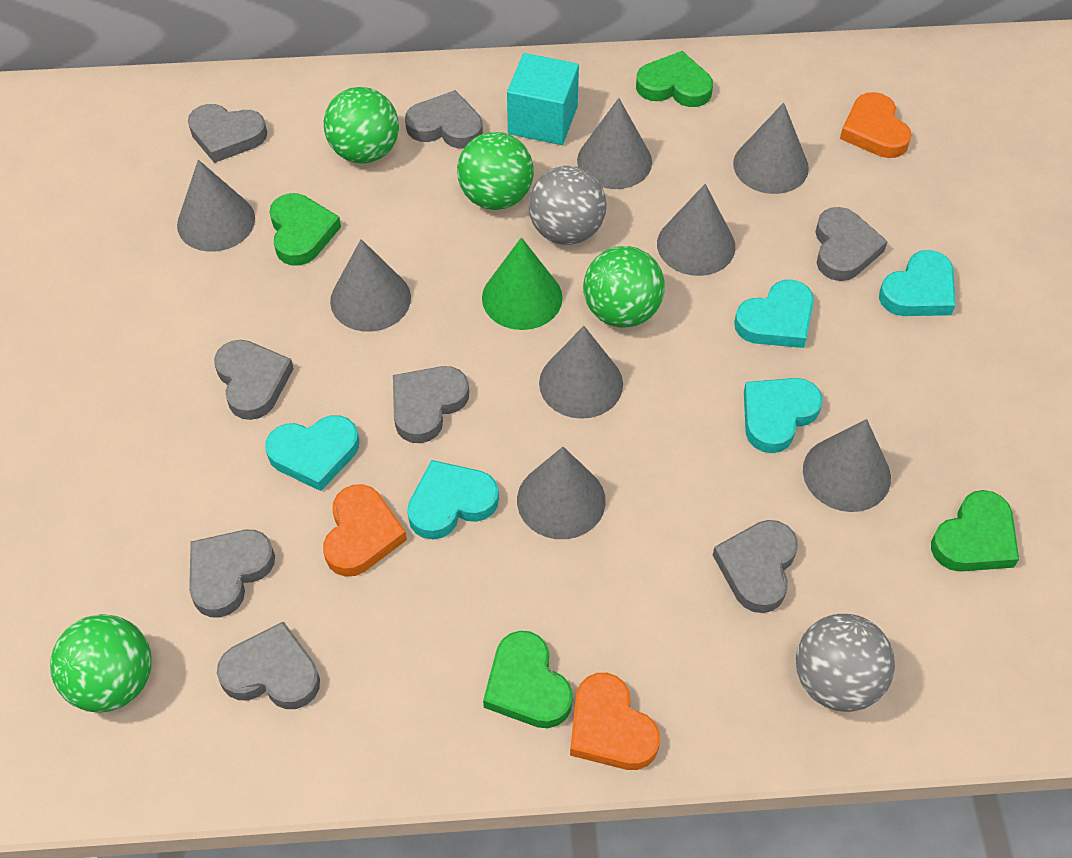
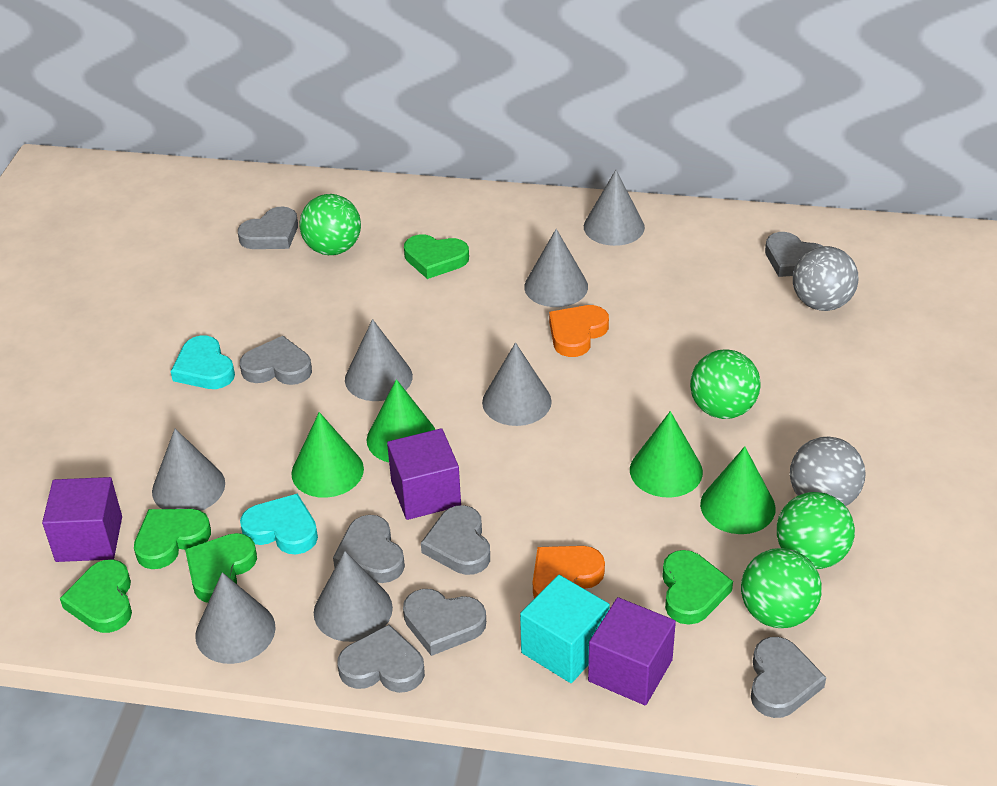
green cone: [482,237,563,330] = 1 -> [291,412,364,498] [367,379,436,462] [630,411,703,498] [700,446,776,534] = 4
green heart: [270,193,341,266] [483,631,573,728] [636,51,713,107] [931,490,1019,572] = 4 -> [60,560,132,633] [134,509,211,569] [185,533,257,603] [404,234,469,279] [662,550,733,625] = 5
grey cone: [177,160,255,251] [330,239,411,332] [517,447,606,539] [539,326,623,419] [577,98,652,189] [657,184,735,276] [733,103,809,194] [803,419,891,512] = 8 -> [152,429,225,511] [195,572,276,664] [314,551,393,642] [345,319,413,401] [482,343,552,426] [524,229,588,307] [584,170,645,246] = 7
orange heart: [323,484,407,577] [570,673,660,770] [840,92,912,158] = 3 -> [533,546,605,599] [549,305,609,357] = 2
purple cube: none = 0 -> [42,477,122,562] [387,428,461,520] [588,597,676,705] = 3
turquoise heart: [265,415,359,491] [407,460,499,540] [734,280,814,348] [744,378,822,453] [879,250,956,316] = 5 -> [170,336,235,389] [240,493,318,554] = 2

